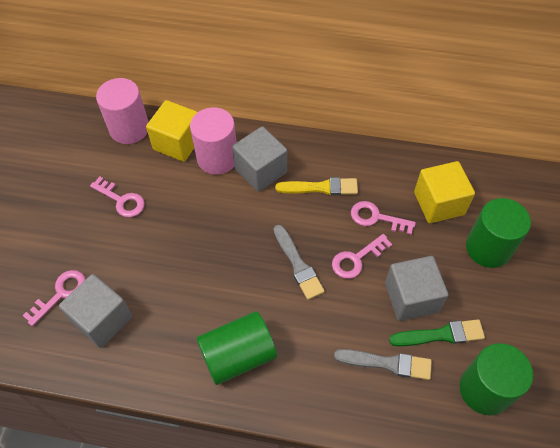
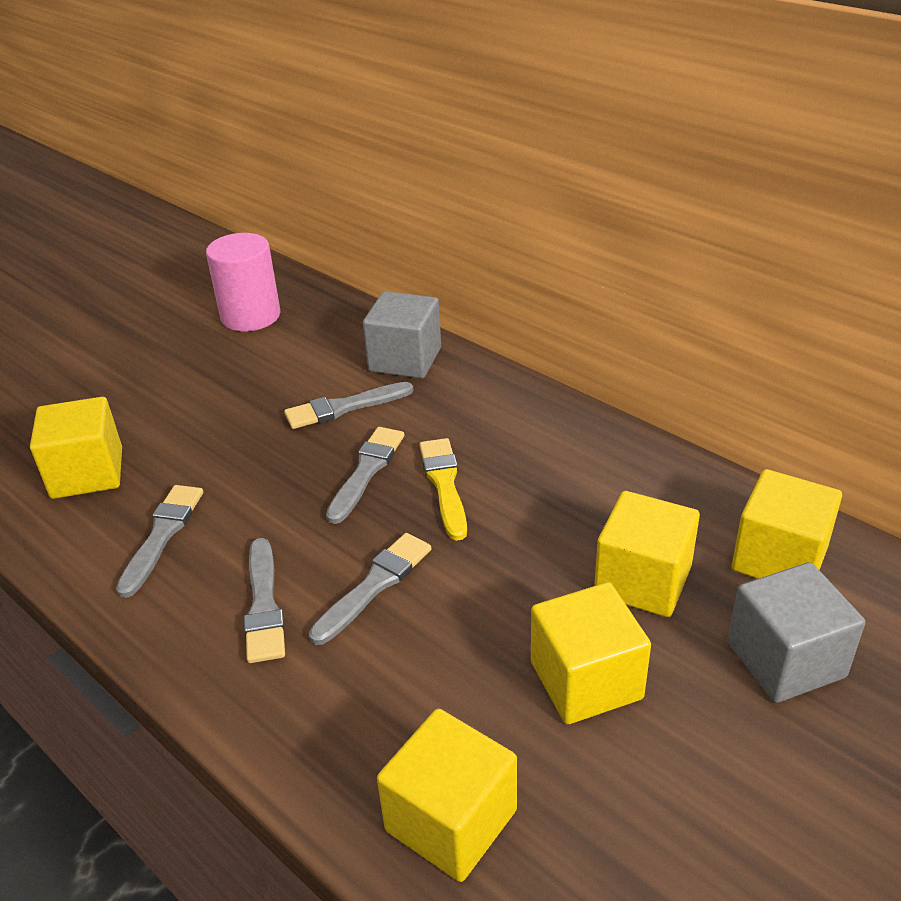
green brush: [389,319,485,346] = 1 -> none = 0
green cylinder: [196,311,277,385] [460,343,533,415] [466,198,531,268] = 3 -> none = 0
grey brush: [274,225,325,300] [334,349,432,380] = 2 -> [116,485,203,598] [244,538,285,663] [284,382,414,429] [309,533,431,645] [326,427,404,524] = 5
grey cube: [59,274,132,348] [232,126,287,192] [385,256,448,321] = 3 -> [363,291,441,379] [727,562,865,703] = 2
pink cylinder: [96,78,149,144] [190,107,237,175] = 2 -> [206,233,280,331] = 1
pink key: [22,270,86,326] [90,177,145,218] [332,234,393,279] [351,201,416,235] = 4 -> none = 0
yellow cube: [146,100,198,162] [414,161,475,223] = 2 -> [30,397,122,499] [377,709,517,882] [531,582,651,724] [594,491,700,617] [732,469,842,579] = 5

